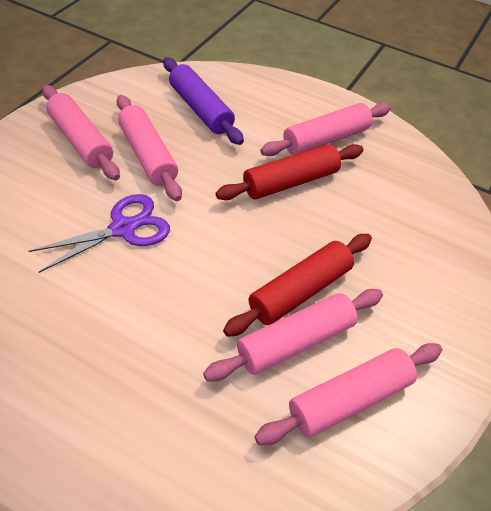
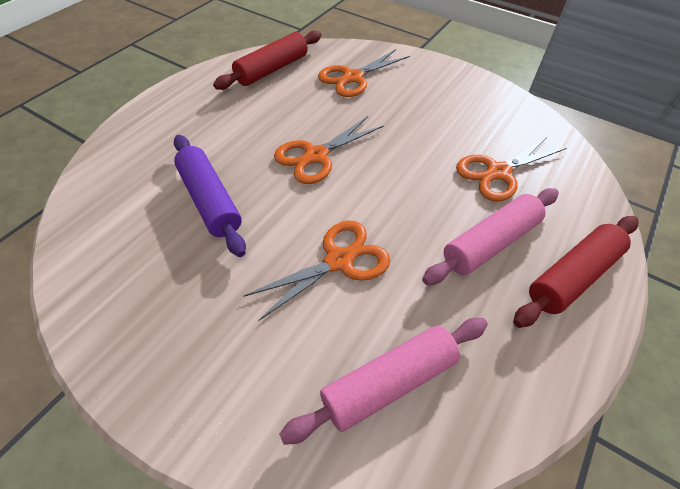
orange scissors: none = 0 -> [243,221,391,321] [274,116,384,184] [318,49,410,97] [456,136,566,201] = 4
pink rolling pin: [42,85,120,180] [116,95,182,201] [203,289,383,382] [254,343,442,445] [260,103,391,156] = 5 -> [279,318,488,445] [422,188,559,285] = 2
purple scissors: [29,194,170,273] = 1 -> none = 0

